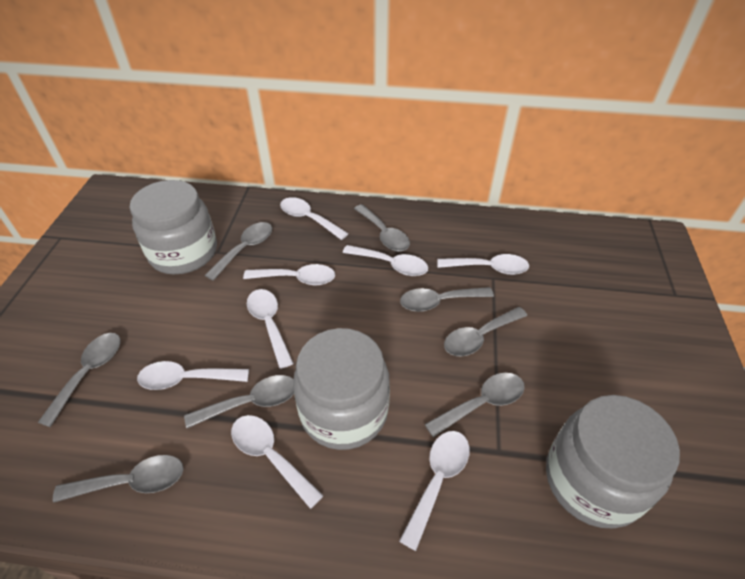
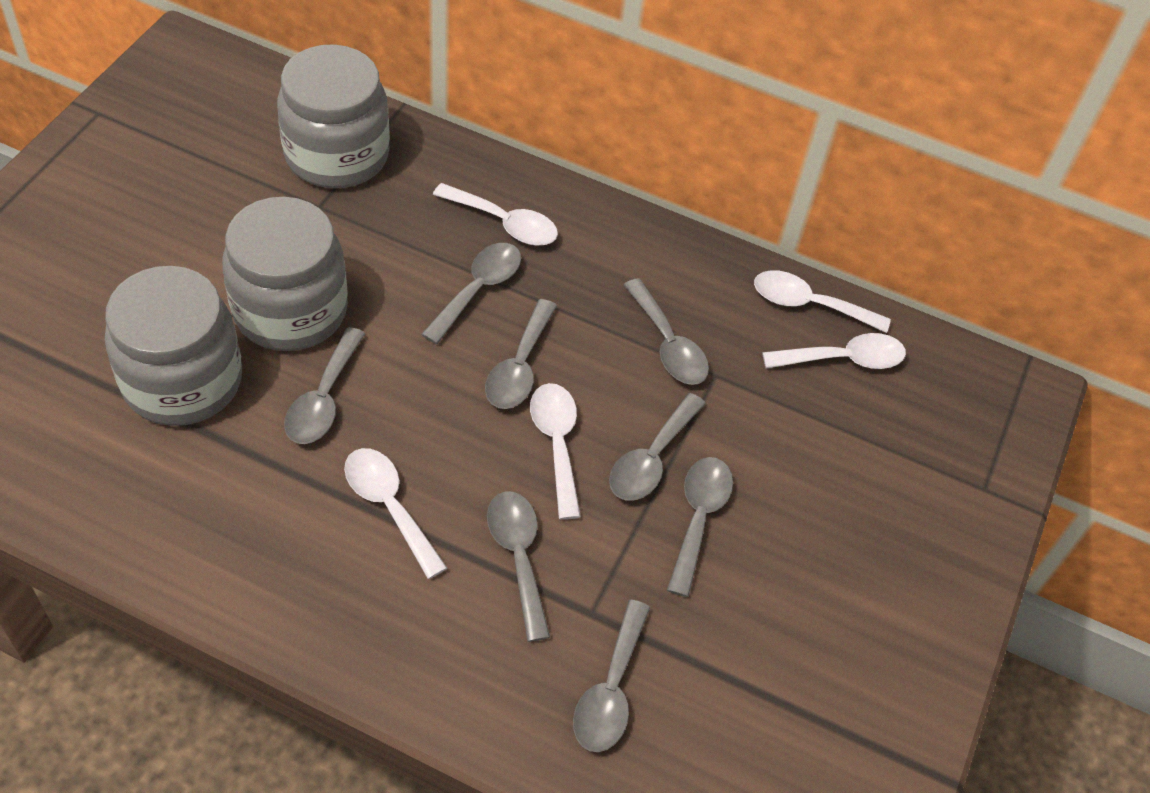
white spoon: [137,361,249,390] [231,415,323,509] [243,264,335,285] [247,289,294,369] [280,197,348,240] [343,245,428,276] [399,431,470,551] [437,254,529,275] = 8 -> [344,448,447,579] [433,183,558,246] [530,383,581,520] [754,270,891,333] [762,333,906,369] = 5

